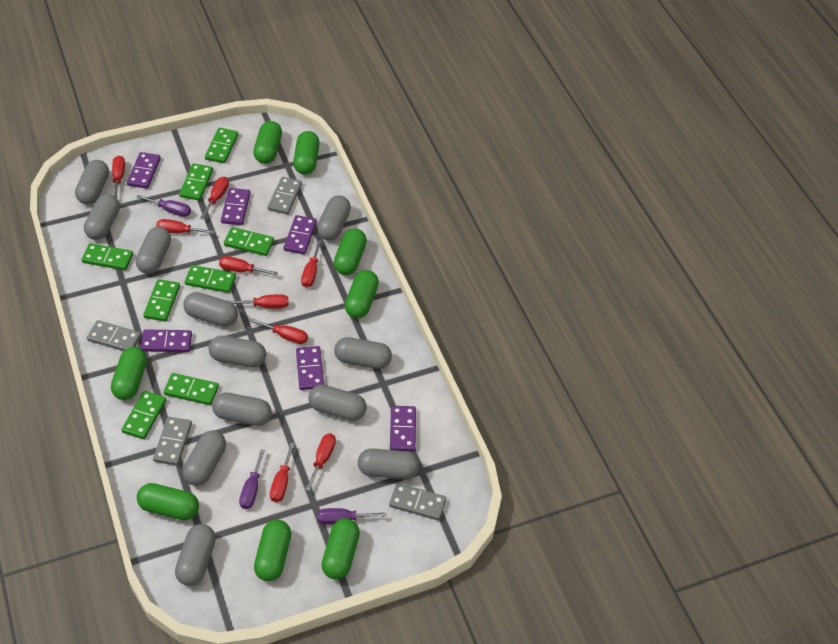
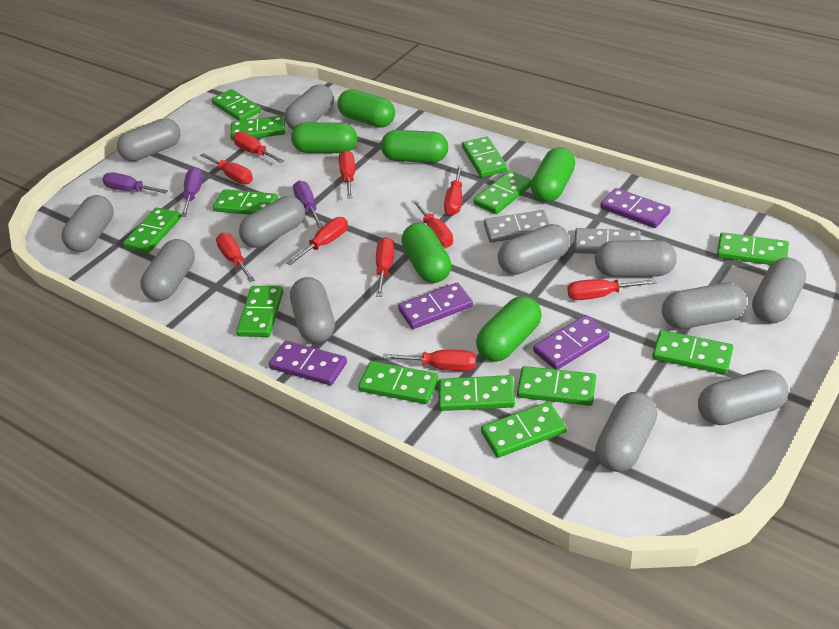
green capsule: [111,347,147,400] [137,483,199,520] [253,121,282,164] [254,520,291,581] [293,131,320,174] [321,518,360,579] [334,228,367,275] [345,270,379,318] = 8 -> [291,122,357,153] [337,89,395,128] [381,130,448,163] [401,223,451,283] [476,296,542,362] [531,147,576,202] = 6
green domino: [82,243,133,270] [121,391,166,439] [143,279,180,322] [164,373,219,405] [179,163,213,201] [185,265,236,293] [205,128,238,163] [224,227,274,256] = 8 -> [123,207,181,253] [212,89,261,121] [213,189,278,215] [230,115,285,141] [236,286,283,337] [358,361,438,404] [438,375,515,411] [462,136,508,177] [473,171,532,214] [481,402,567,458] [517,366,596,406] [652,330,733,374] [717,232,789,265] = 13
grey domino: [87,320,141,351] [153,417,192,466] [268,177,302,215] [389,483,446,521] = 4 -> [484,210,550,243] [574,228,641,254] = 2
purple domino: [127,152,161,189] [140,329,192,352] [221,188,250,225] [283,215,317,255] [296,346,324,390] [390,406,416,451] = 6 -> [269,341,347,386] [398,283,473,329] [533,315,610,370] [600,188,671,228] = 4
red screwdriver: [112,155,125,198] [156,219,215,234] [200,177,229,219] [219,256,278,276] [229,294,289,309] [249,318,308,344] [270,443,295,502] [301,240,322,288] [305,434,336,491] = 9 -> [200,153,253,184] [216,233,255,282] [233,132,284,163] [287,217,348,265] [339,150,355,199] [376,237,395,297] [383,350,476,371] [412,199,453,248] [444,165,463,216] [567,279,657,300] = 10

